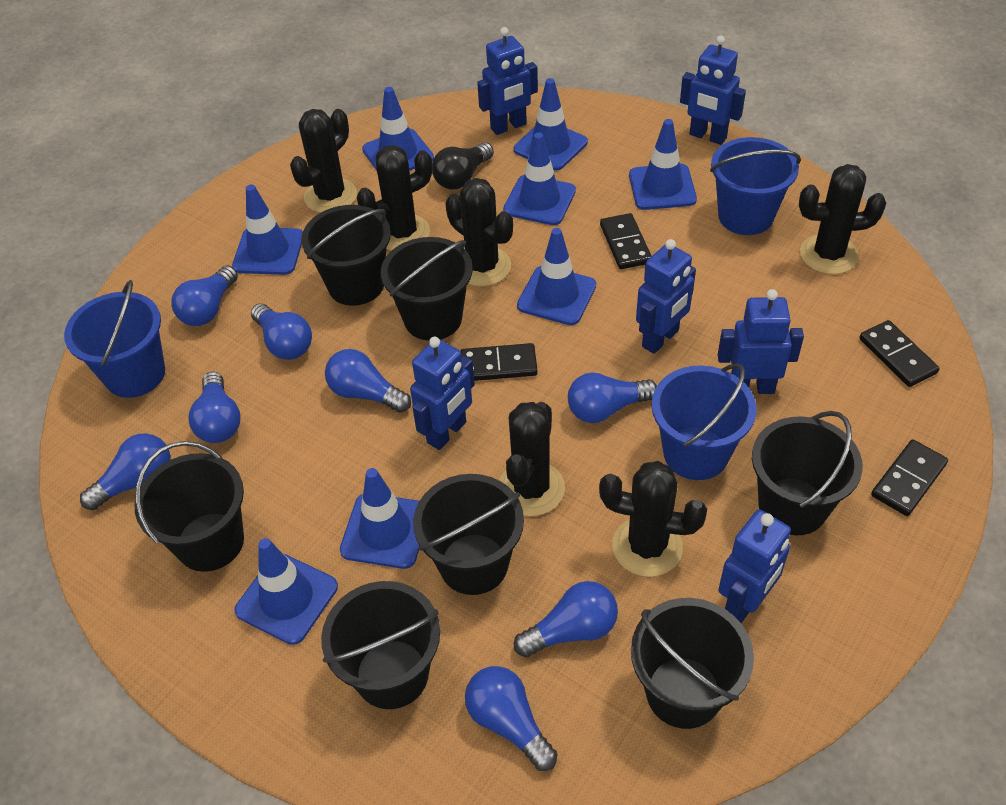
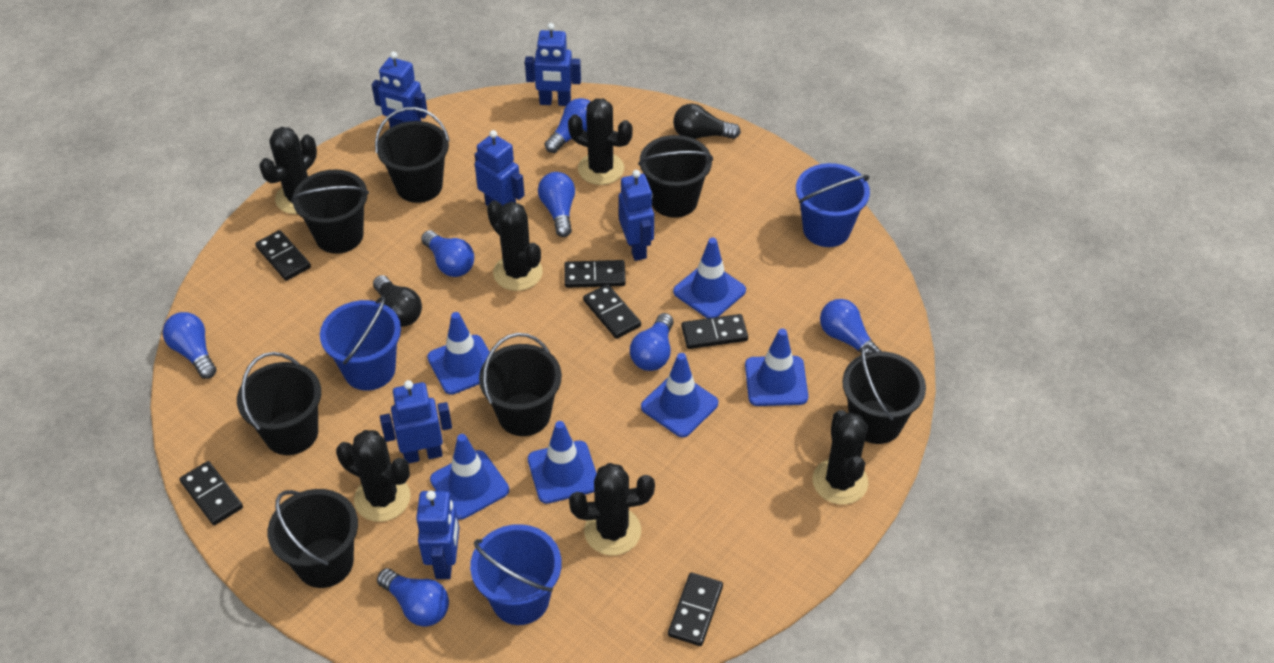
black domino: [461,343,538,381] [600,213,651,269] [859,320,939,387] [871,439,948,516] = 4 -> [180,461,243,525] [255,230,311,281] [564,260,626,288] [583,284,641,339] [668,573,723,646] [681,314,748,349] = 6
black light bulb: [432,142,494,189] = 1 -> [373,275,422,327] [673,104,741,139] = 2
blue light bulb: [80,433,171,510] [171,266,238,326] [188,372,240,443] [251,303,312,360] [325,349,411,413] [465,666,558,771] [514,581,618,657] [568,372,657,423] = 8 -> [163,312,217,379] [377,568,449,627] [421,230,474,277] [538,172,575,237] [545,98,591,153] [630,313,674,371] [820,299,881,355] = 7
blue traffic cone: [232,185,303,275] [235,538,338,645] [340,468,419,569] [362,87,434,171] [503,132,576,225] [514,78,588,171] [517,228,596,325] [629,119,697,210] = 8 -> [427,312,490,395] [430,434,509,520] [528,421,597,504] [641,353,718,437] [673,237,746,318] [745,329,808,406] = 6

